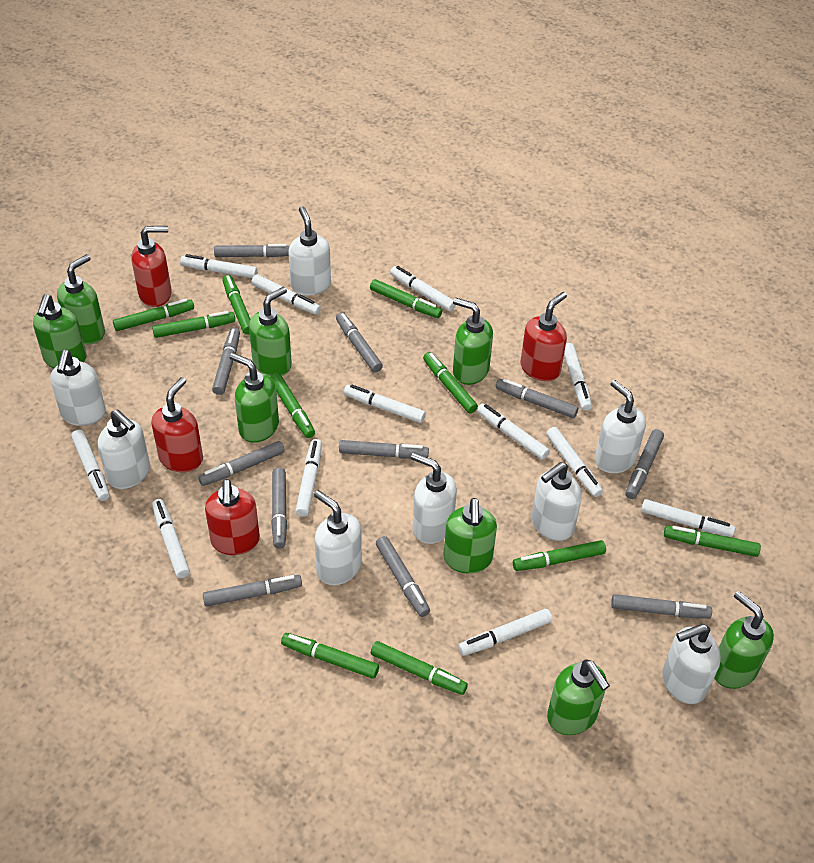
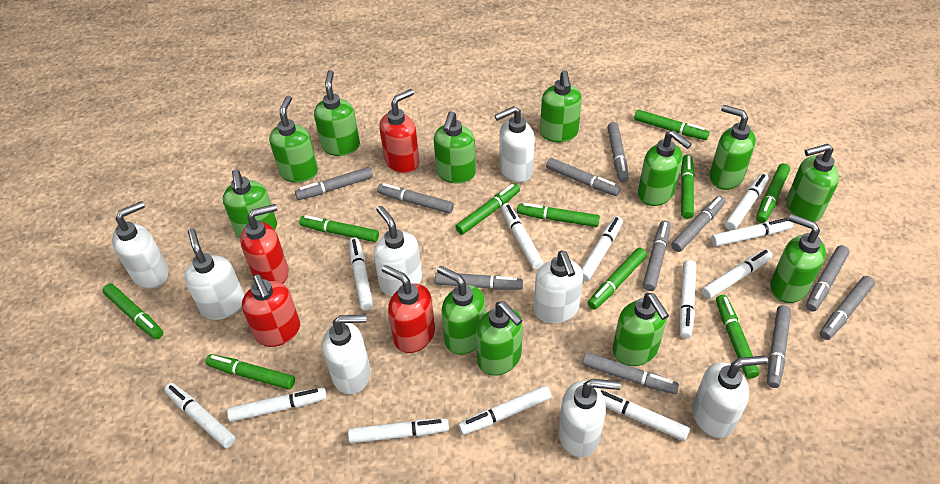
green soap dispenser: [33,294,87,368] [57,254,105,344] [229,353,279,443] [249,287,292,376] [443,498,497,574] [453,297,493,385] [547,659,610,735] [714,591,774,689] = 8 -> [223,170,277,238] [269,95,318,183] [314,70,360,156] [434,111,476,184] [437,266,486,355] [476,301,523,376] [540,70,582,142] [612,293,669,366] [638,130,692,206] [709,105,756,190] [770,214,826,303] [786,144,839,222] = 12

